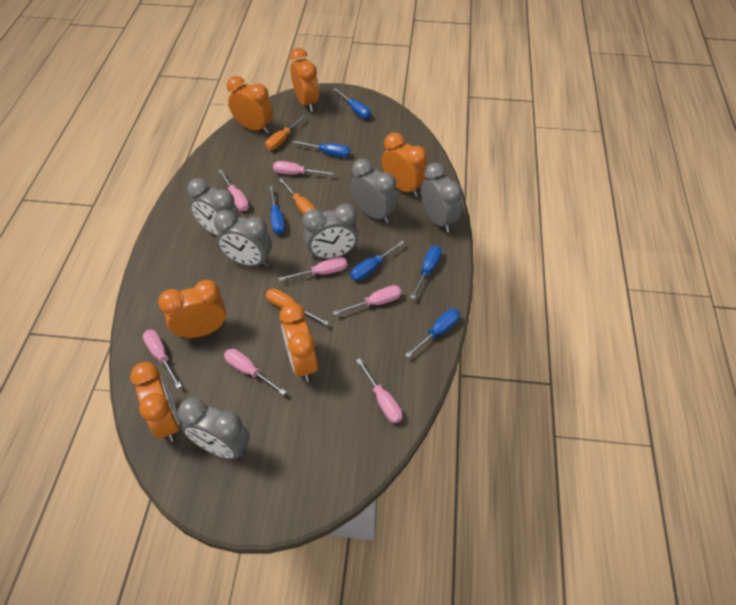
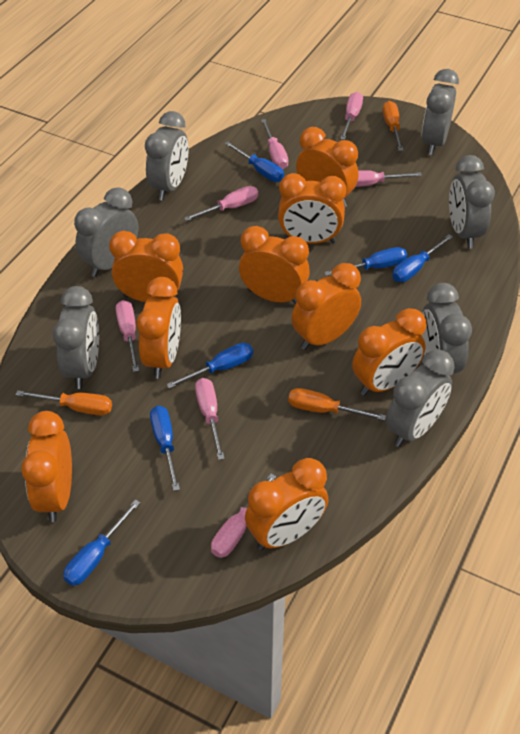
grey clock: [178,397,250,459] [187,178,241,236] [214,210,272,267] [303,204,358,259] [350,159,398,223] [421,162,463,233] = 6 -> [53,286,99,389] [74,187,138,277] [145,111,189,201] [386,350,455,447] [421,69,459,155] [421,283,472,376] [449,155,495,249] = 7
orange clock: [130,362,180,442] [158,280,226,338] [227,76,273,134] [280,303,318,382] [290,48,319,112] [382,132,427,197] = 6 -> [21,411,72,522] [109,231,183,302] [137,277,181,379] [239,226,310,305] [245,458,328,551] [278,173,346,244] [292,263,361,350] [296,127,359,207] [352,308,427,396] = 9

